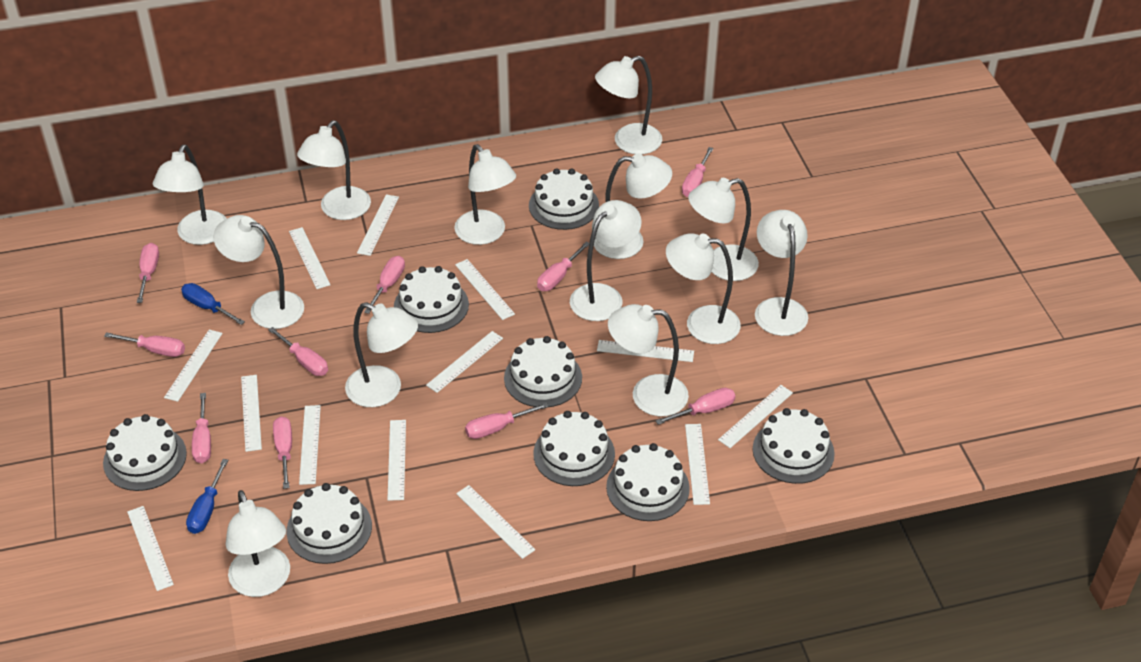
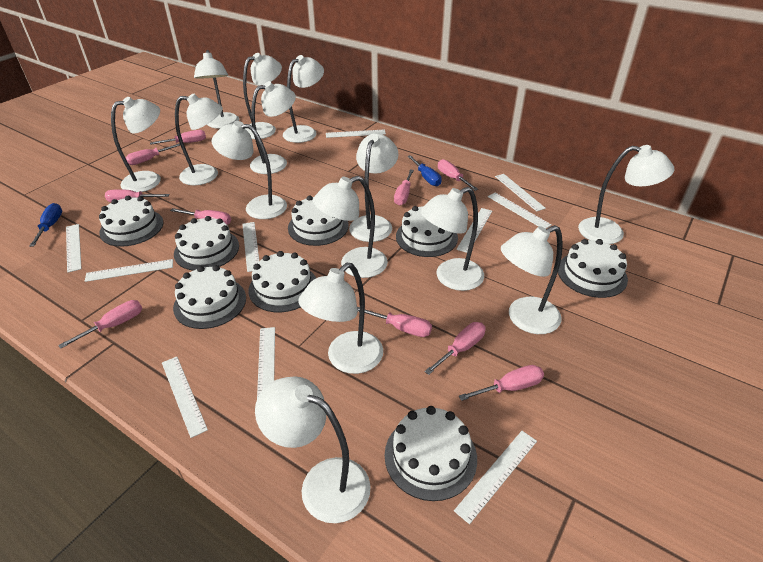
white lamp: [153,145,227,245] [213,215,304,329] [226,490,290,597] [297,120,371,220] [345,302,418,407] [454,144,516,245] [570,200,642,321] [594,153,672,259] [595,56,662,154] [608,304,689,416] [666,233,741,344] [688,178,759,281] [755,210,808,336] = 13 -> [111,97,161,192] [175,94,223,185] [194,50,239,129] [211,121,287,219] [243,53,282,139] [250,81,296,174] [255,376,371,523] [283,55,324,143] [298,263,383,374] [313,176,388,278] [349,134,398,242] [421,187,484,291] [501,225,563,334] [578,145,674,244] = 14
white ruler: [127,506,174,591] [164,330,223,402] [241,375,262,452] [289,227,330,289] [299,405,321,485] [357,194,399,256] [387,420,406,501] [426,331,503,393] [455,259,515,320] [456,485,535,559] [597,340,694,362] [685,424,710,505] [718,385,793,448] = 13 -> [66,224,82,273] [85,259,173,282] [162,357,208,438] [242,222,259,272] [257,327,275,398] [326,130,386,138] [454,431,537,524] [456,208,492,253] [488,193,551,229] [495,174,546,212] = 10

